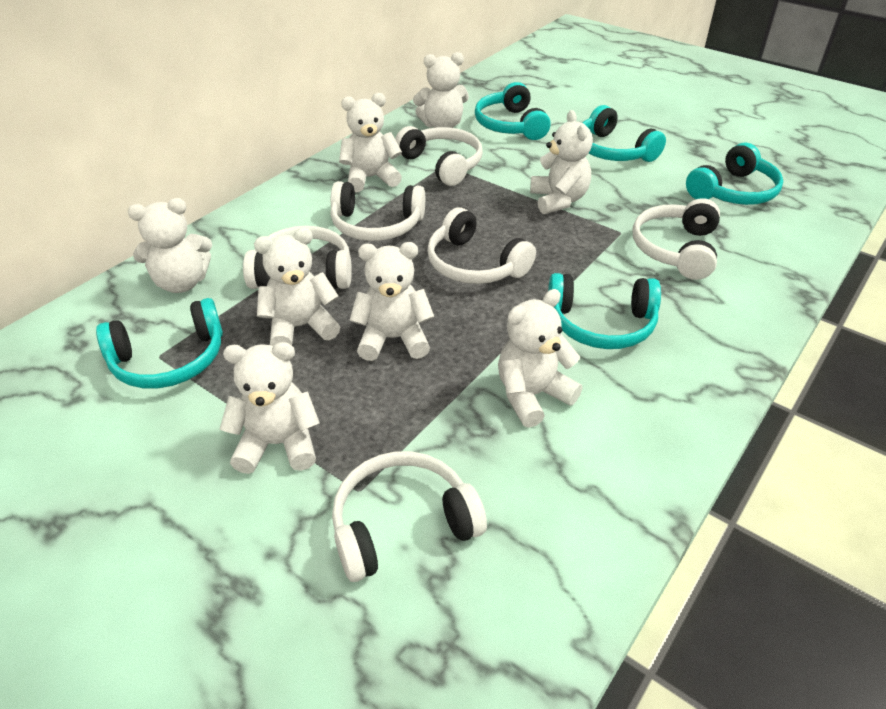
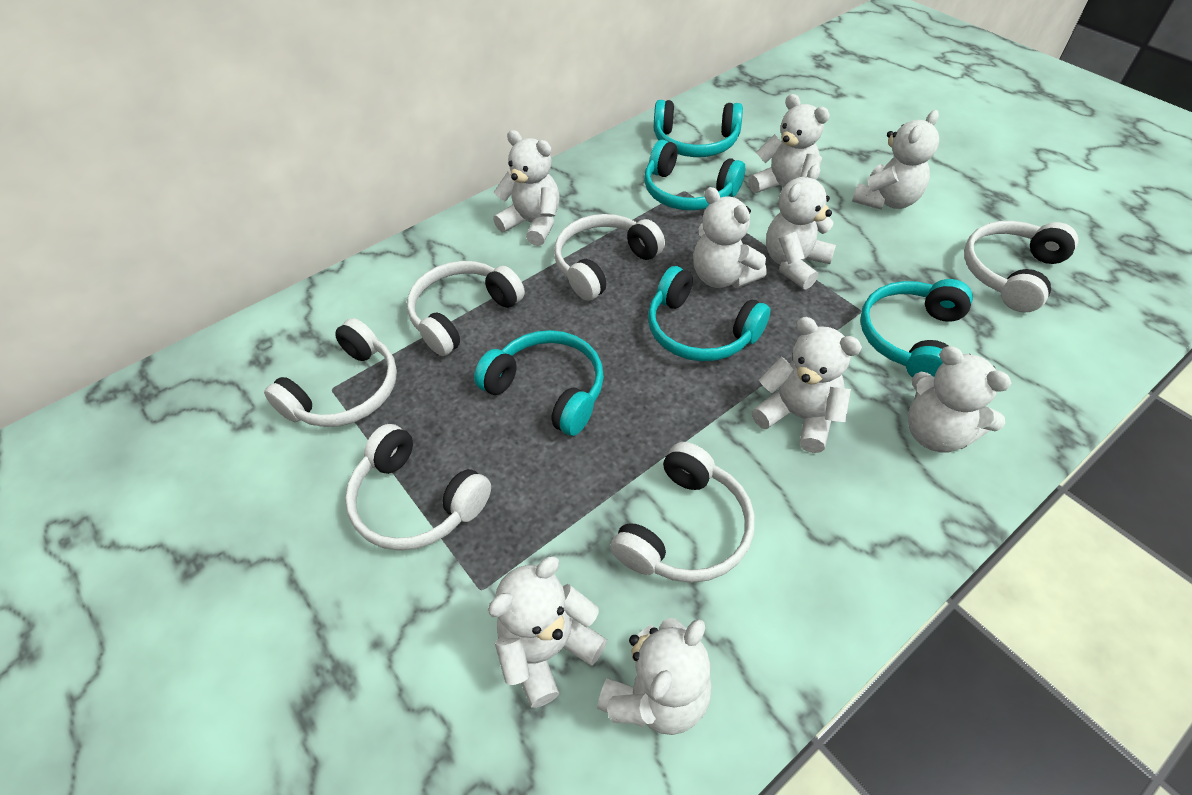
white teddy bear: [128,198,212,293] [220,342,320,474] [254,228,340,346] [339,93,402,192] [350,242,434,361] [413,52,469,128] [498,289,582,428] [530,110,593,214] = 8 -> [488,556,607,708] [493,130,560,246] [597,618,712,735] [693,187,767,288] [748,94,830,193] [752,317,862,453] [766,164,836,289] [852,110,939,210] [908,346,1011,453] = 9

